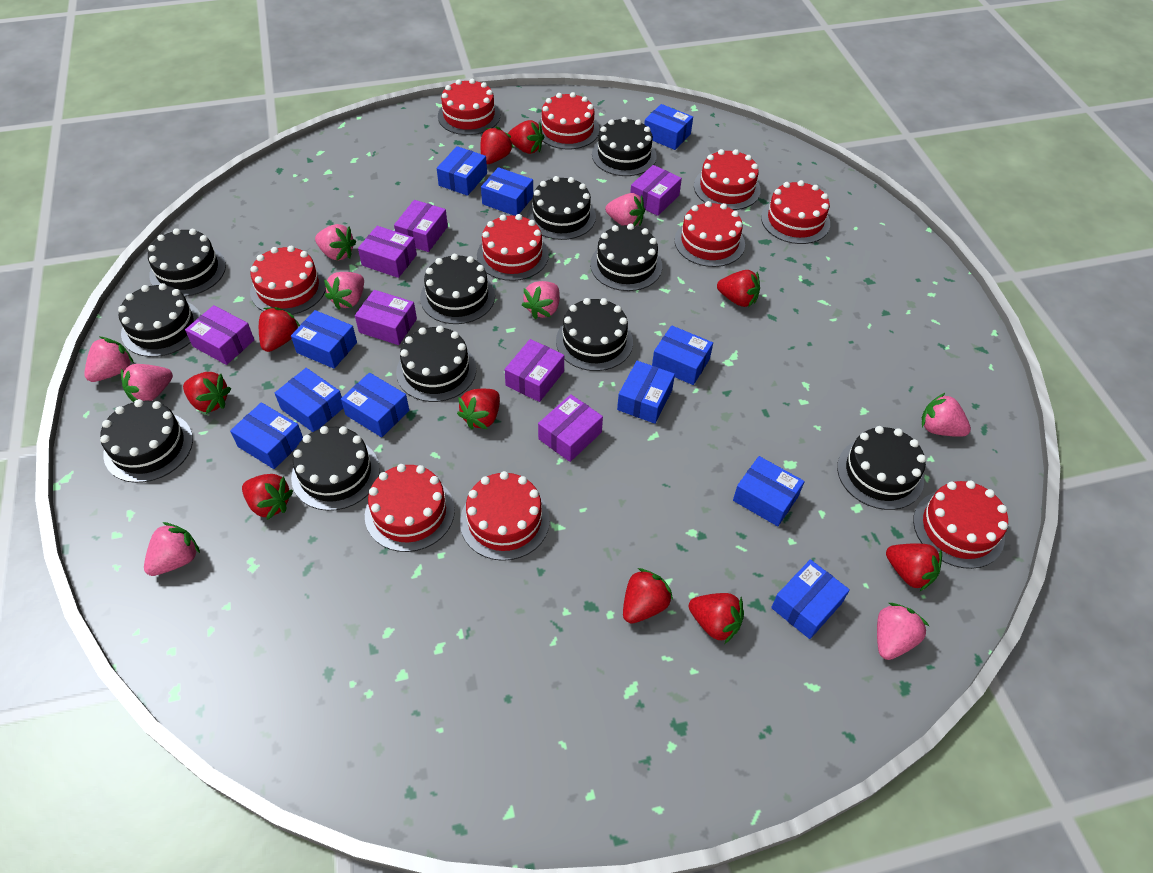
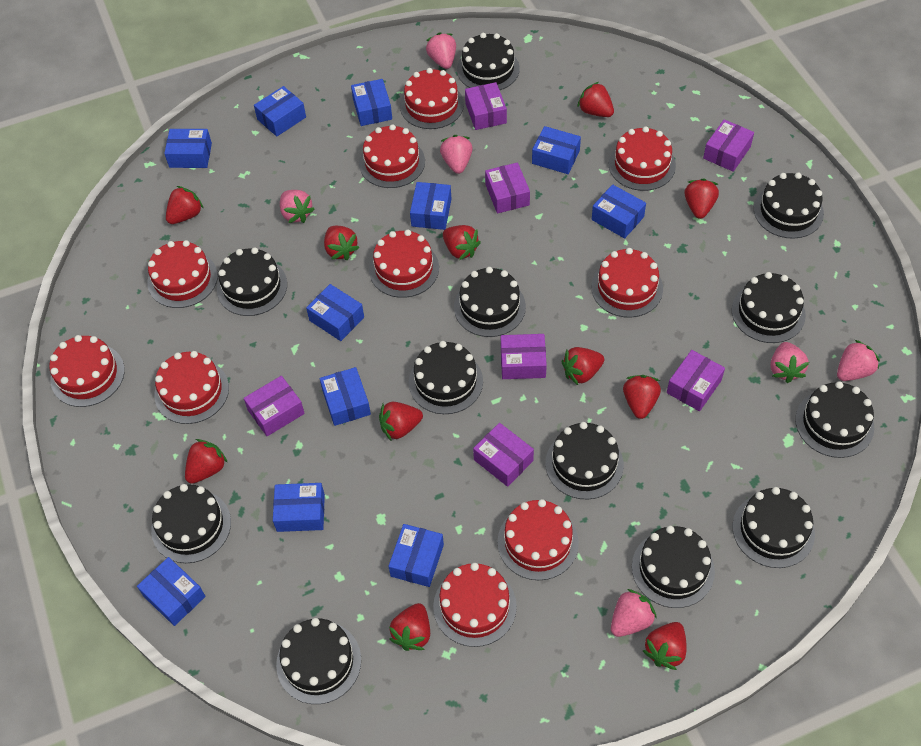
black cake: [100,399,193,483] [118,283,201,357] [148,228,226,297] [291,426,380,511] [396,326,476,402] [420,254,495,324] [527,176,596,240] [556,298,633,371] [590,223,662,291] [592,117,657,176] [837,426,926,510] = 11 -> [151,484,231,563] [217,247,287,316] [276,618,361,704] [409,341,483,414] [454,267,526,337] [457,33,520,90] [545,422,624,499] [632,526,715,608] [732,272,806,343] [732,487,815,568] [754,172,824,239] [795,381,874,458] = 12
pink strawberry: [84,337,134,382] [121,364,173,402] [144,522,200,576] [315,224,356,261] [324,272,364,310] [522,281,560,319] [605,193,645,226] [877,603,929,660] [922,393,971,437] = 9 -> [280,190,315,223] [426,32,456,69] [440,135,473,174] [611,589,657,637] [770,342,809,383] [837,340,880,381] = 6
red strawberry: [183,372,231,414] [242,474,293,520] [259,307,300,352] [457,389,500,429] [481,126,514,164] [508,120,544,154] [623,568,673,624] [689,593,744,643] [717,270,760,307] [886,544,942,591] = 10 -> [166,186,204,224] [185,439,228,484] [324,226,359,260] [379,402,423,440] [389,603,430,651] [443,225,481,260] [562,347,604,385] [577,82,614,117] [623,375,661,419] [643,622,687,670] [684,179,719,219] = 11

